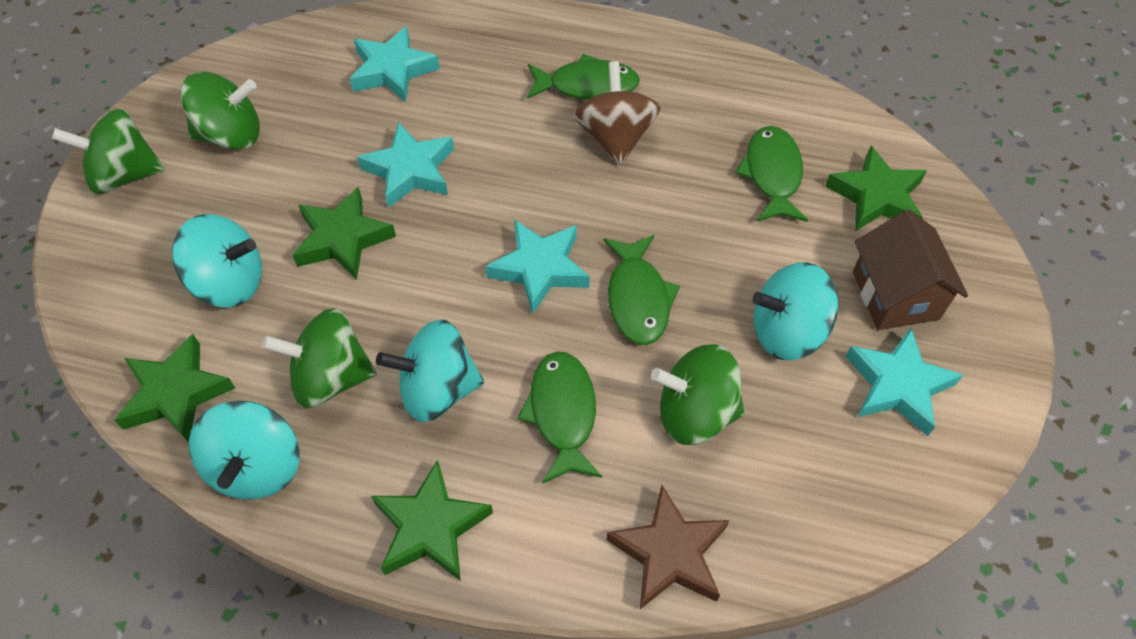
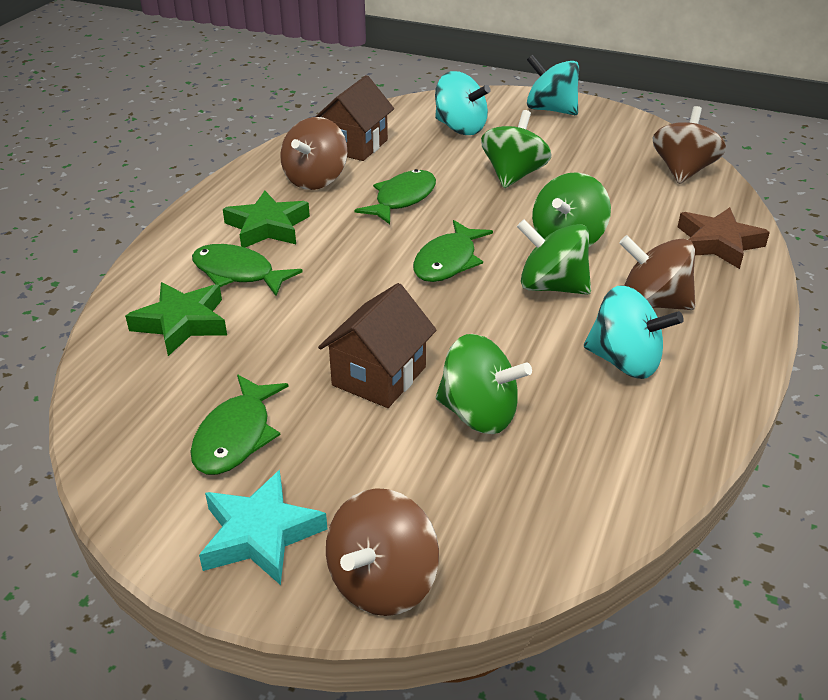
brown house: [853,210,968,330] = 1 -> [315,75,394,161] [318,283,437,408] = 2
brown spinning top: [573,61,661,166] = 1 -> [280,117,347,190] [326,488,439,616] [619,235,695,310] [652,106,726,184] = 4
green star: [114,334,235,442] [292,187,396,280] [371,460,493,581] [825,146,927,231] = 4 -> [125,282,227,356] [223,190,310,247] = 2
turquoise spinning top: [172,214,262,308] [189,401,300,500] [376,320,484,422] [752,262,838,361] = 4 -> [435,71,490,135] [527,55,579,115] [584,286,684,379] = 3
turquoise star: [350,26,440,103] [357,122,454,208] [485,220,590,314] [845,328,963,436] = 4 -> [199,470,327,585] = 1

